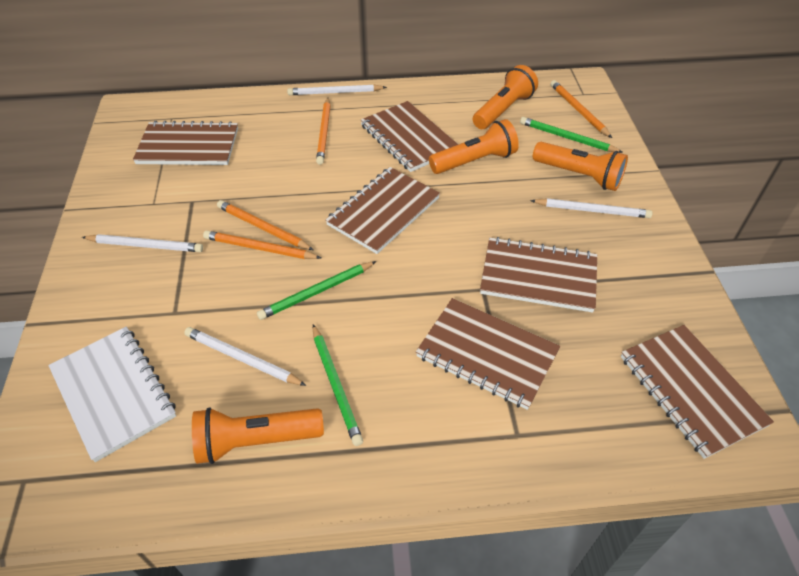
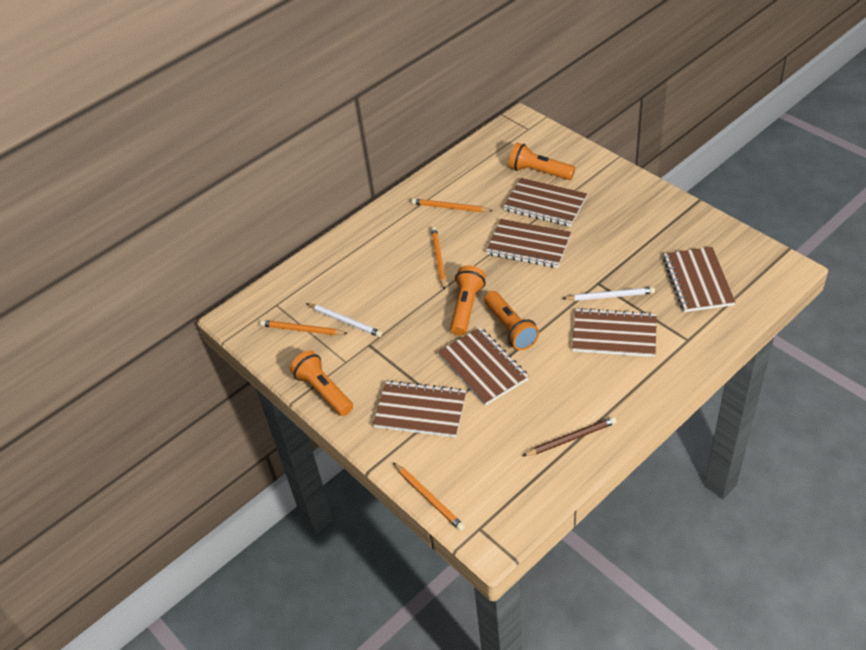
brown pencil: none = 0 -> [523,417,617,456] = 1
green pencil: [257,261,376,320] [313,324,363,446] [520,117,623,153] = 3 -> none = 0
white notebook: [48,327,176,462] = 1 -> none = 0
white pencil: [82,234,203,252] [184,327,306,386] [287,84,387,95] [530,198,653,218] = 4 -> [306,303,382,337] [562,287,655,301] = 2

